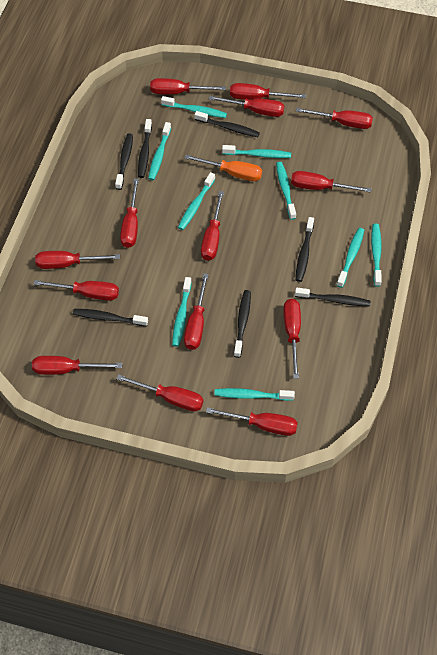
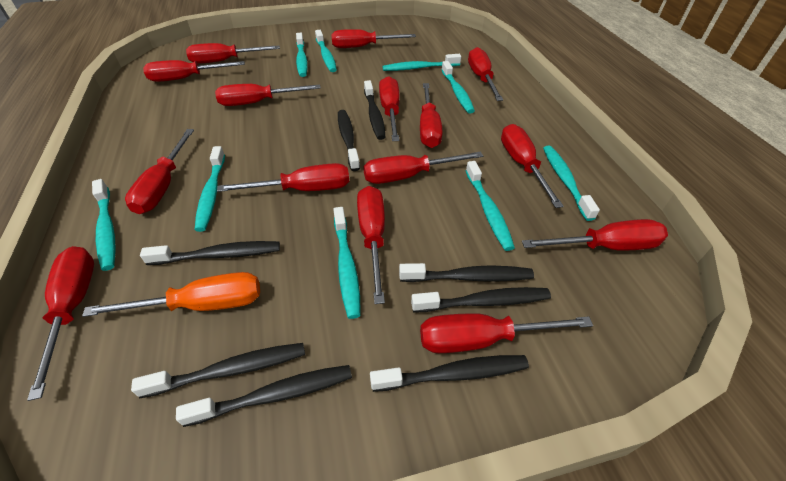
black toothbrush: [73,309,148,326] [115,133,133,190] [138,119,152,178] [194,111,260,137] [234,290,251,358] [295,288,370,306] [296,217,314,282] = 7 -> [131,343,305,399] [140,241,280,265] [176,365,352,427] [338,110,360,171] [364,80,385,140] [370,355,529,392] [399,263,534,282] [411,287,551,312] = 8
red screwdriver: [32,356,122,375] [33,280,119,301] [35,251,120,269] [116,374,203,412] [120,178,139,248] [150,78,226,95] [184,273,209,350] [201,191,224,261] [206,407,298,436] [209,96,285,117] [230,83,306,100] [283,299,301,379] [291,171,372,193] [296,108,373,129] = 14 -> [27,246,94,401] [125,129,194,214] [143,60,245,82] [186,43,280,64] [215,84,321,106] [217,163,349,192] [331,29,416,48] [357,186,385,304] [363,152,483,184] [379,76,400,141] [420,83,443,148] [420,313,593,353] [468,47,503,101] [501,124,564,208] [522,219,668,251] = 15

